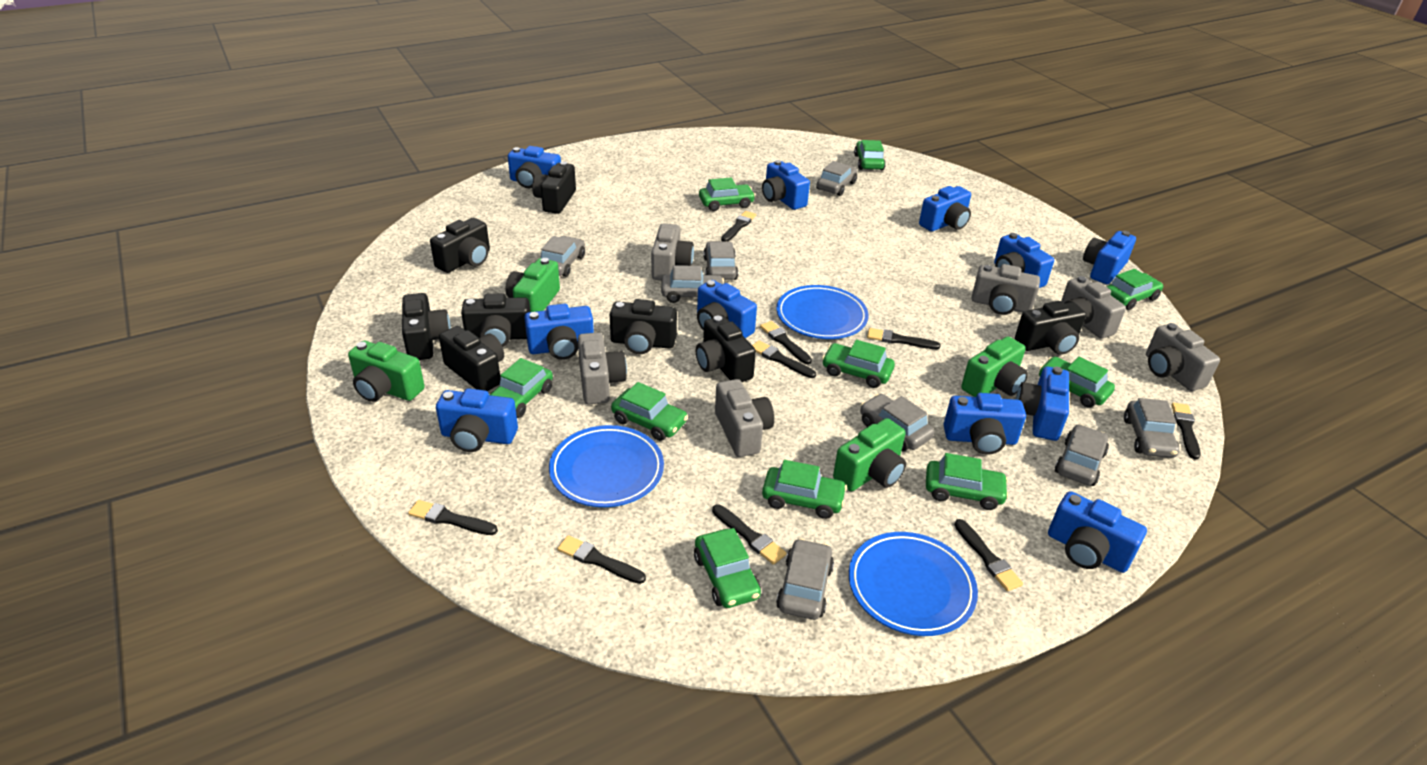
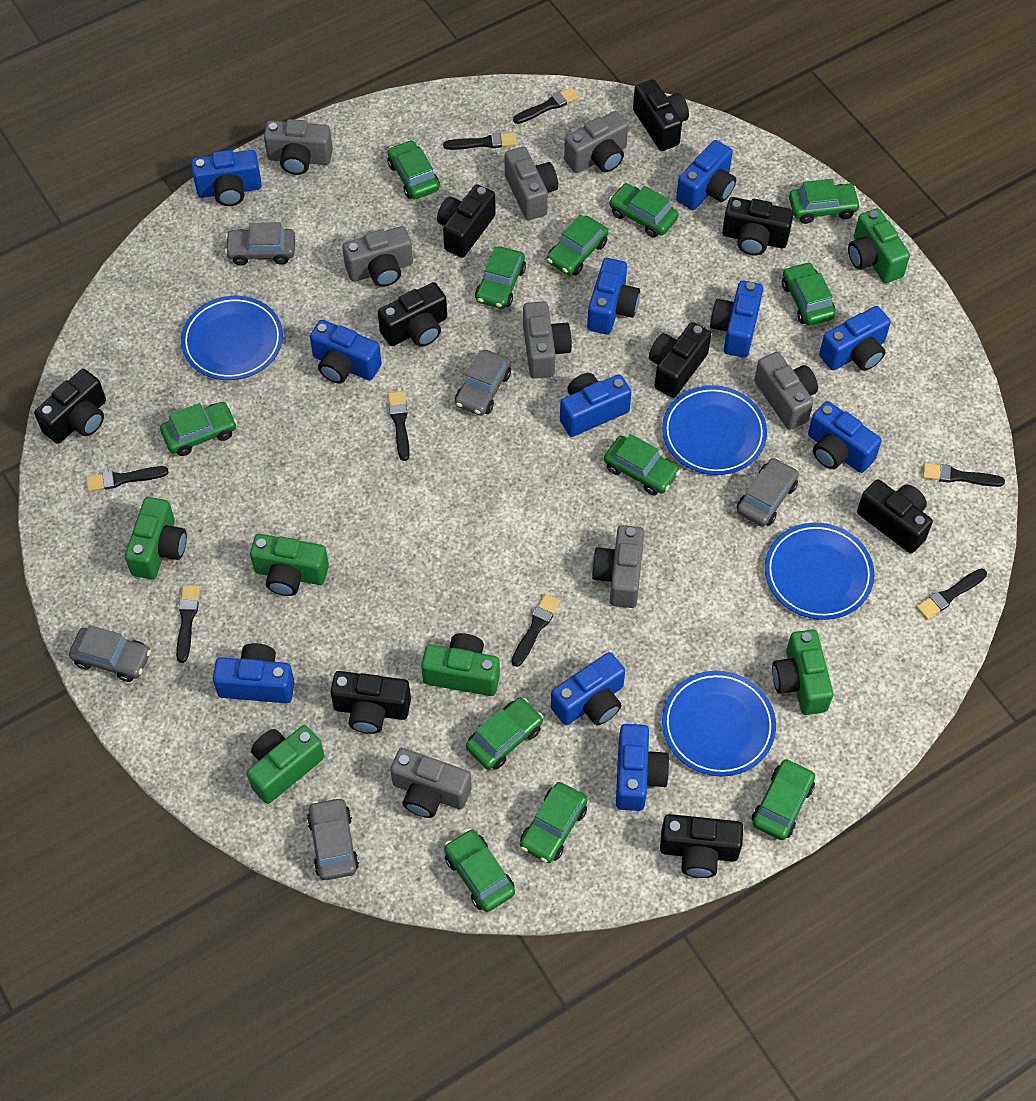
black brush: [408,500,498,535] [557,535,646,584] [712,505,787,565] [721,211,756,241] [752,340,816,378] [760,321,812,364] [867,328,941,349] [954,519,1023,591] [1171,403,1201,460] = 9 -> [86,466,168,492] [176,585,200,663] [388,391,410,461] [443,133,517,150] [511,594,560,667] [513,87,579,124] [916,569,987,619] [923,463,1005,487] = 8
black camera: [402,293,451,360] [430,218,490,273] [439,326,504,391] [461,293,530,347] [532,161,576,214] [610,299,677,354] [696,316,756,382] [1015,301,1086,355] = 8 -> [34,369,106,444] [330,671,411,734] [378,282,447,347] [437,184,496,258] [633,79,689,151] [649,322,711,398] [660,814,743,878] [722,197,794,255] [857,479,933,553] = 9
blue plate: [549,425,664,507] [776,285,869,339] [849,532,978,636] = 3 -> [181,296,283,380] [662,385,767,475] [662,671,776,777] [765,523,874,620] = 4
green camera: [348,341,425,402] [505,258,560,312] [833,418,906,491] [961,336,1028,397] = 4 -> [125,497,187,579] [247,725,325,804] [250,534,329,596] [421,633,500,696] [772,629,833,715] [848,208,910,283] = 6
green car: [489,358,553,418] [611,382,688,441] [694,528,761,608] [699,178,755,211] [762,460,847,519] [822,340,895,388] [854,140,886,170] [926,453,1009,510] [1039,357,1115,408] [1106,269,1163,310] = 10 -> [160,402,237,456] [387,140,440,199] [444,829,515,912] [466,698,543,770] [475,246,526,309] [520,782,588,863] [547,214,608,276] [604,434,680,495] [609,183,679,238] [752,759,815,840] [782,262,836,326] [789,179,861,224] = 12
grey camera: [578,333,627,404] [651,223,694,281] [715,379,774,457] [971,264,1040,315] [1061,276,1126,339] [1146,323,1220,391] = 6 -> [264,119,333,175] [342,226,413,287] [390,748,472,818] [505,147,558,220] [523,301,572,379] [564,111,628,173] [592,525,644,608] [754,352,818,430] = 8
grey car: [541,236,585,277] [661,265,724,303] [703,241,738,280] [776,538,834,620] [816,161,857,196] [860,394,934,451] [1055,424,1109,486] [1124,398,1179,458] = 8 -> [69,625,151,682] [225,222,295,266] [307,797,359,880] [455,350,511,416] [737,458,799,527] = 5

